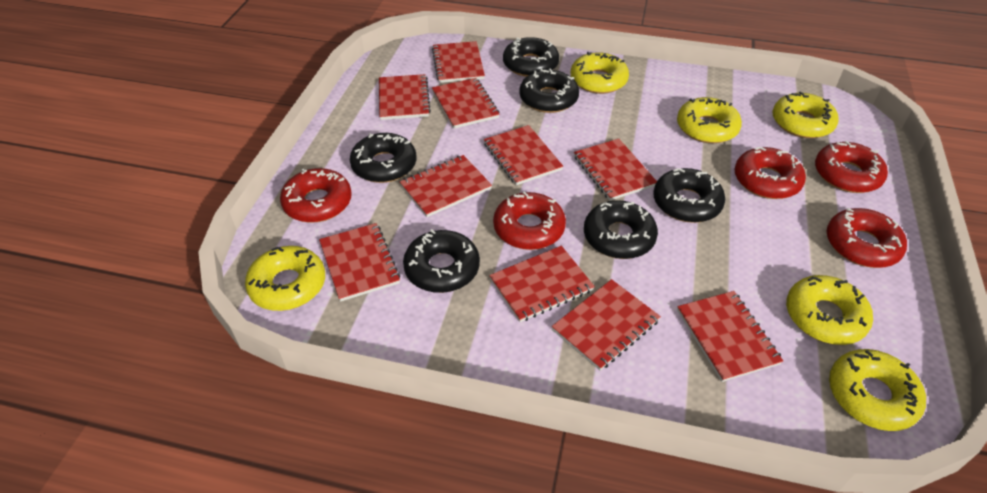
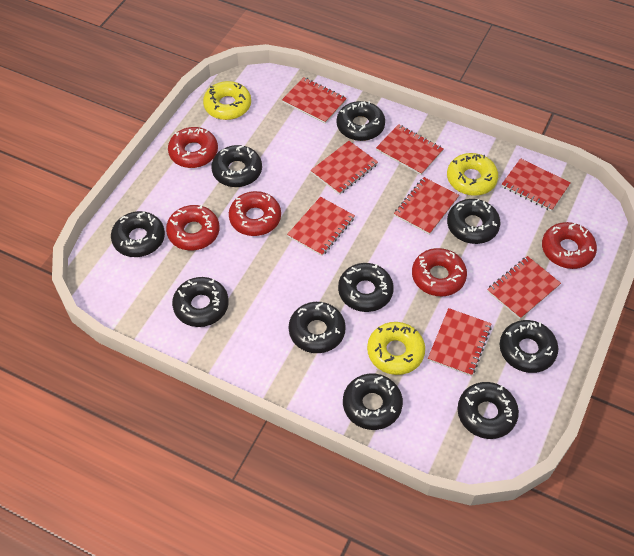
black donut: [350,133,416,183] [403,229,480,293] [503,37,559,77] [519,69,579,113] [584,200,658,259] [653,168,725,223] = 6 -> [111,211,165,257] [172,277,229,327] [211,145,262,187] [289,302,346,353] [336,101,385,141] [338,263,394,312] [343,373,403,430] [447,199,500,244] [458,382,519,439] [500,320,558,373] = 10
red notebook: [319,223,400,302] [379,74,431,120] [400,155,492,217] [432,41,485,83] [432,78,500,129] [484,125,563,185] [489,246,595,322] [552,279,661,371] [574,139,657,201] [677,291,783,382] = 10 -> [282,77,347,124] [287,197,355,256] [311,141,378,195] [376,124,444,175] [394,177,459,235] [428,308,492,376] [487,256,561,319] [501,158,571,211] = 8
yellow donut: [245,246,325,311] [571,52,629,94] [677,97,742,143] [773,91,839,138] [786,275,873,345] [829,349,926,431] = 6 -> [203,81,251,120] [367,322,425,375] [447,153,498,196] = 3

